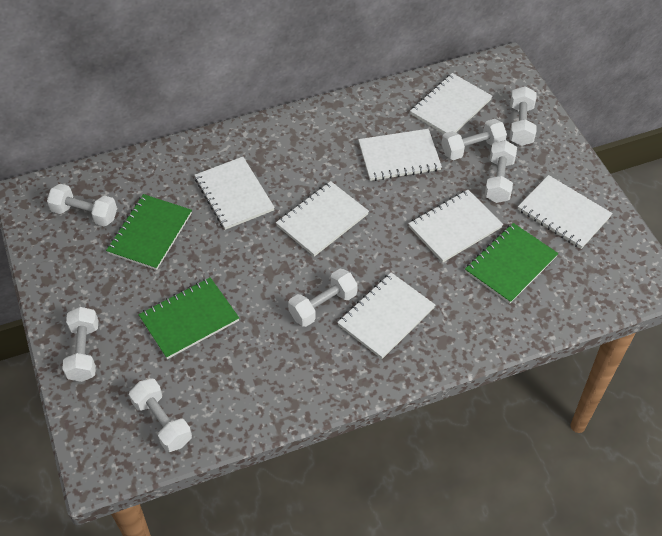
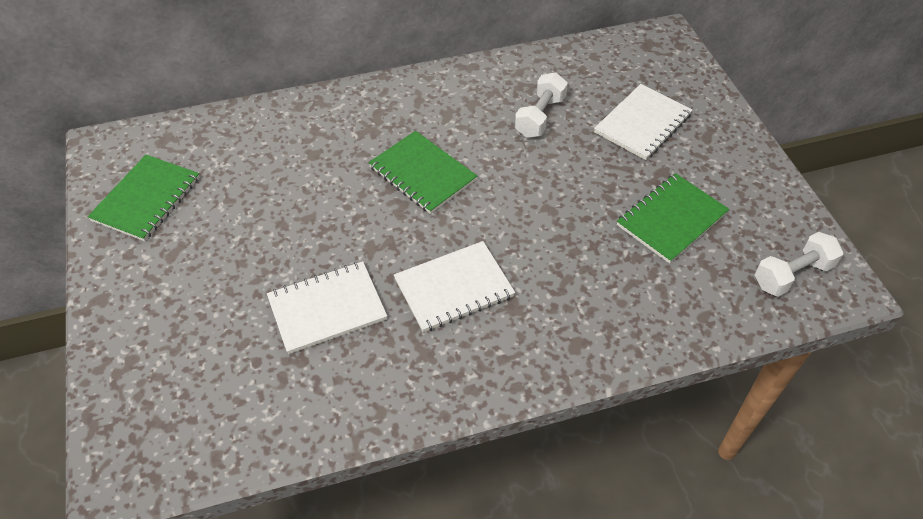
white dumbbell: [47,184,117,226] [62,307,98,382] [129,378,192,452] [288,269,358,327] [441,119,507,160] [485,140,517,203] [510,86,536,146] = 7 -> [515,72,568,138] [755,232,843,297] = 2
white notebook: [195,157,275,230] [276,181,369,257] [337,273,435,359] [358,129,442,181] [408,190,503,263] [410,73,492,134] [518,175,613,249] = 7 -> [267,261,387,354] [394,241,515,332] [594,84,692,160] = 3

